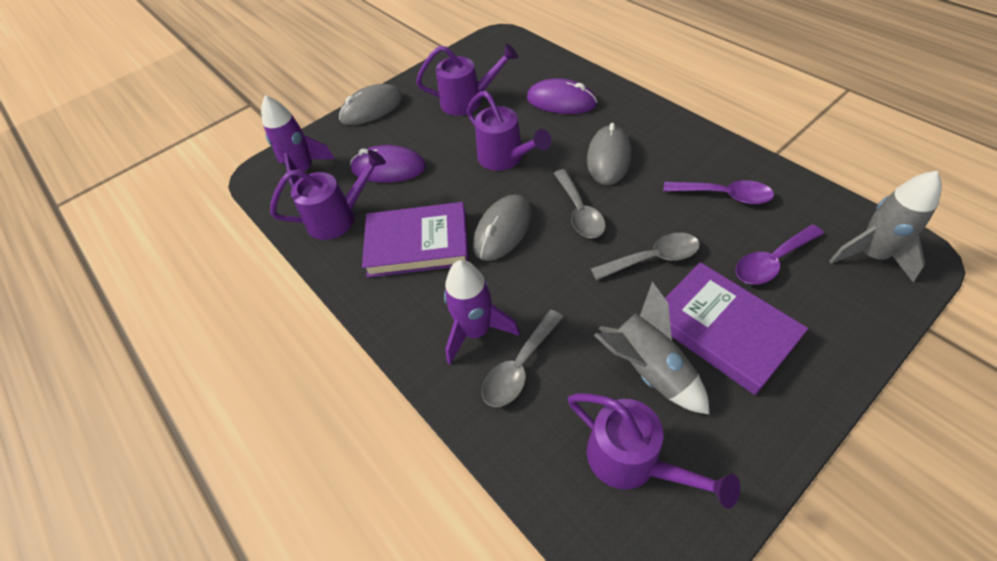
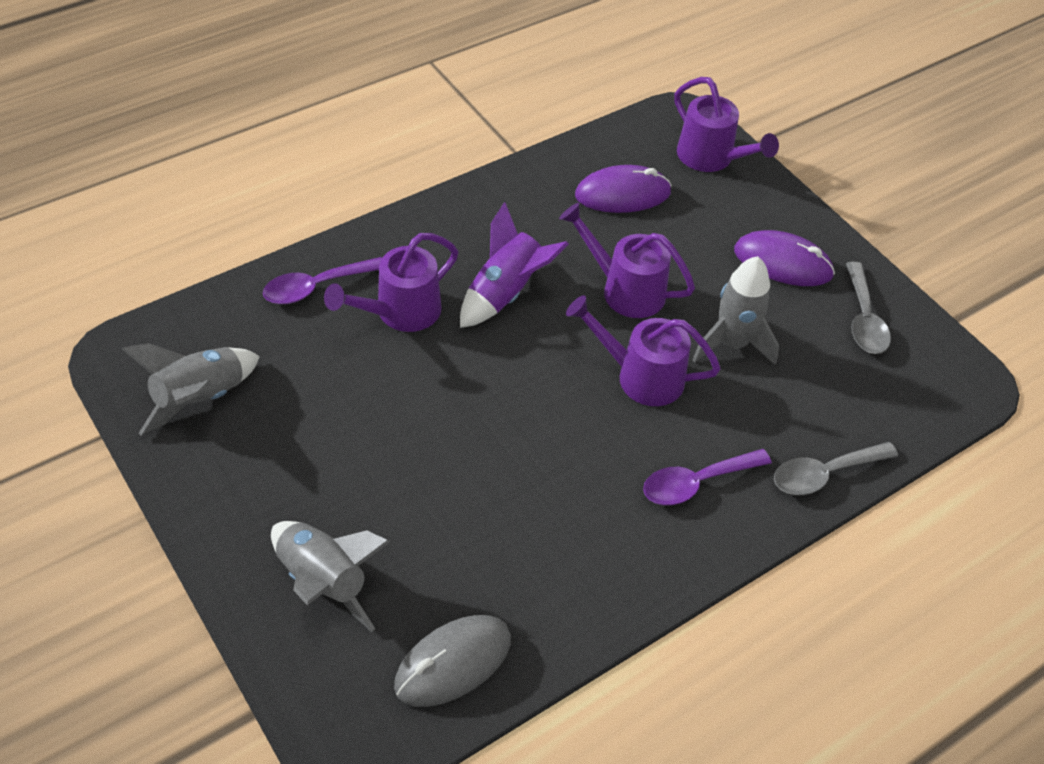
grey mouse: [339,84,403,125] [473,194,532,261] [587,123,631,185] = 3 -> [394,615,511,707] = 1
grey rocket: [594,281,709,414] [829,171,942,282] = 2 -> [122,343,260,436] [271,521,391,632] [692,256,779,365] = 3
grey spoon: [482,310,563,407] [554,169,606,238] [591,233,700,280] = 3 -> [774,442,898,495] [846,262,891,354] = 2
purple book: [362,202,469,278] [665,262,808,395] = 2 -> none = 0
purple rocket: [261,95,335,187] [444,260,520,364] = 2 -> [460,202,569,328] = 1

